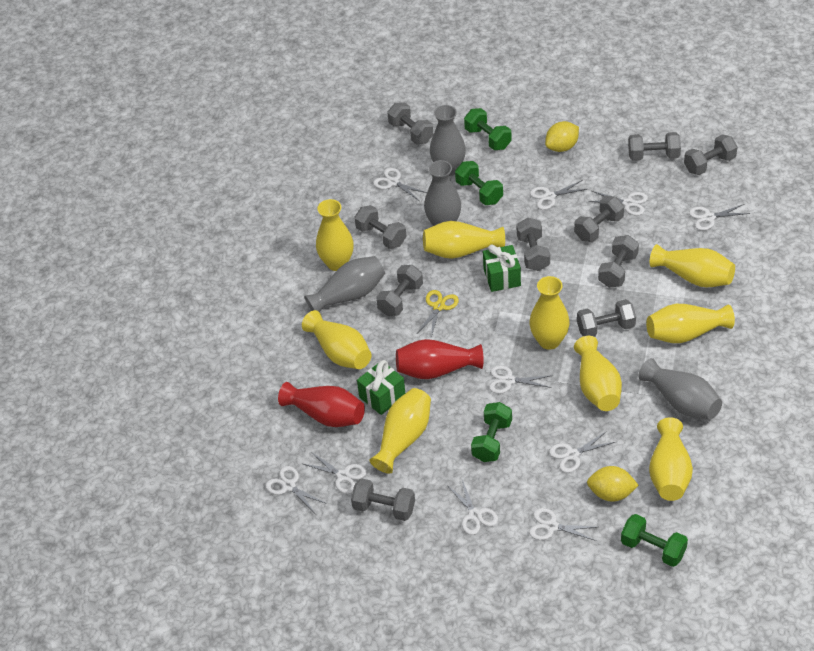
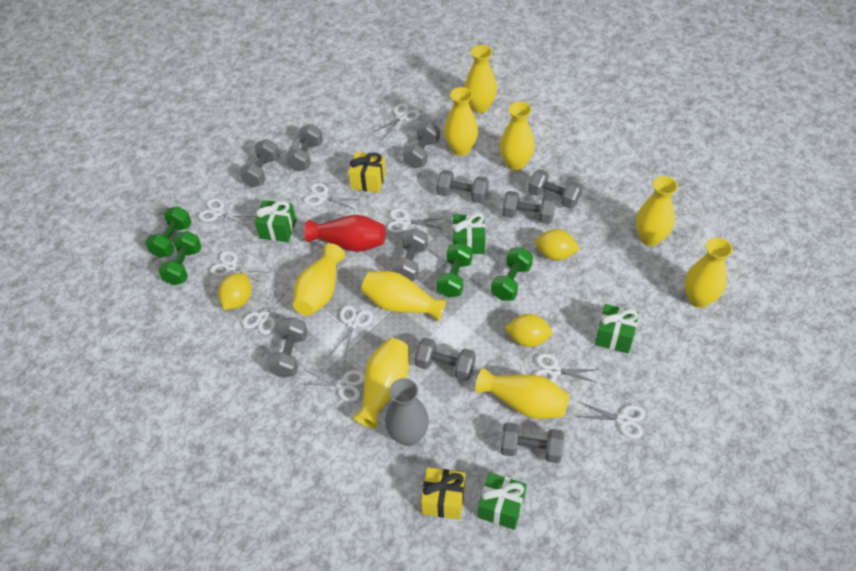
green gift: [357,360,405,415] [483,245,521,292] = 2 -> [255,200,296,242] [453,213,486,254] [478,472,527,530] [595,304,639,353] = 4
grey vase: [304,256,385,312] [424,160,461,226] [430,105,466,176] [638,358,722,419] = 4 -> [385,378,429,446] = 1
red vase: [278,382,365,427] [396,339,484,379] = 2 -> [304,215,386,252] = 1
yellow gift: none = 0 -> [348,152,386,193] [421,467,465,520] = 2
yellow lemon: [545,121,579,152] [587,466,639,502] = 2 -> [218,273,252,310] [504,314,553,347] [535,229,580,261] = 3
yellow scissors: [417,290,459,337] = 1 -> none = 0

